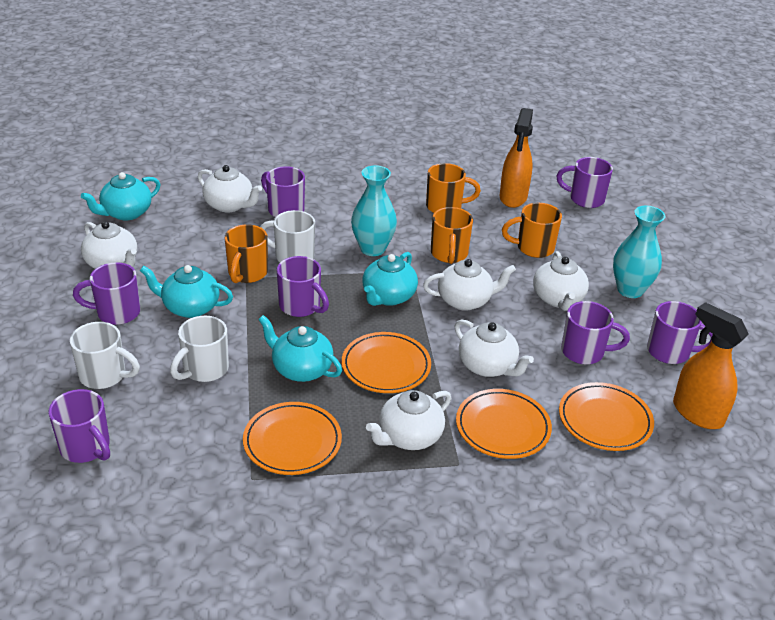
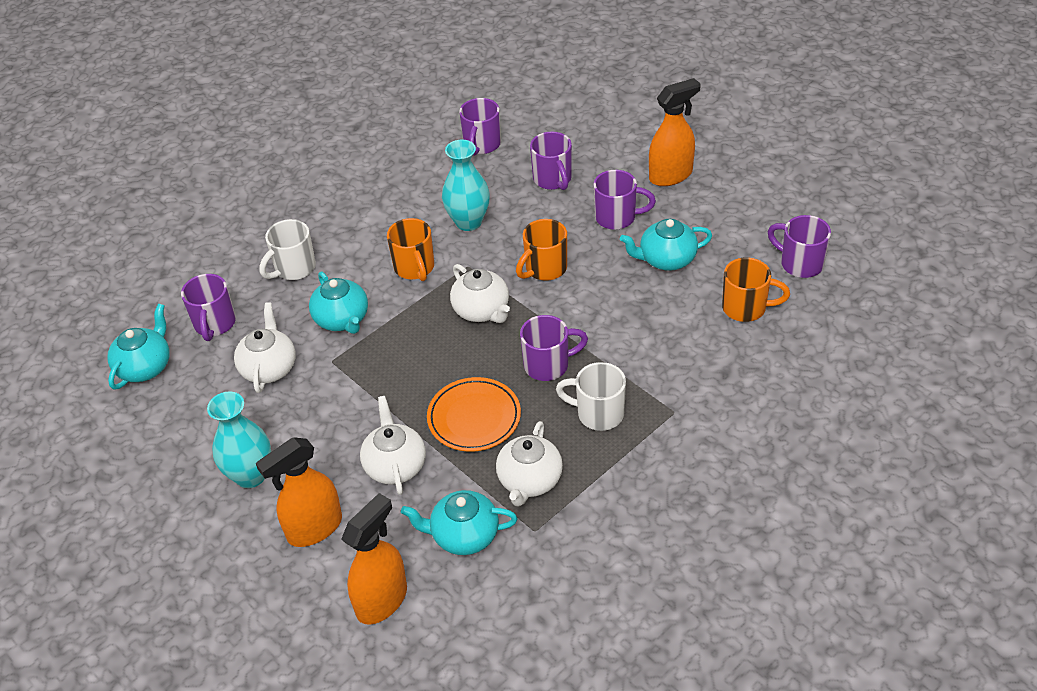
orange mug: [225,224,268,283] [426,163,481,213] [431,207,473,264] [502,203,562,258] = 4 -> [387,218,434,281] [516,219,567,281] [722,258,790,322] = 3
orange plate: [243,402,342,475] [342,332,431,393] [456,389,552,459] [559,382,654,451] = 4 -> [427,377,521,452] = 1
orange spray bottle: [499,108,533,208] [673,302,749,429] = 2 -> [256,437,342,547] [341,493,407,625] [649,78,701,186] = 3
purple mug: [49,389,110,463] [73,262,140,325] [261,166,305,217] [277,256,329,317] [556,157,613,208] [561,301,630,364] [647,301,713,364] = 7 -> [181,274,236,341] [459,98,501,156] [520,315,588,381] [530,132,572,190] [593,170,656,230] [767,215,831,278] = 6
white mug: [70,322,140,389] [170,315,229,382] [260,210,315,262] = 3 -> [259,219,316,280] [556,362,626,431] = 2
white teapot: [81,221,137,269] [198,165,262,213] [366,390,451,450] [423,259,516,311] [455,319,534,377] [533,251,589,311] = 6 -> [234,302,296,393] [360,396,426,495] [450,264,510,323] [496,421,563,507] = 4

